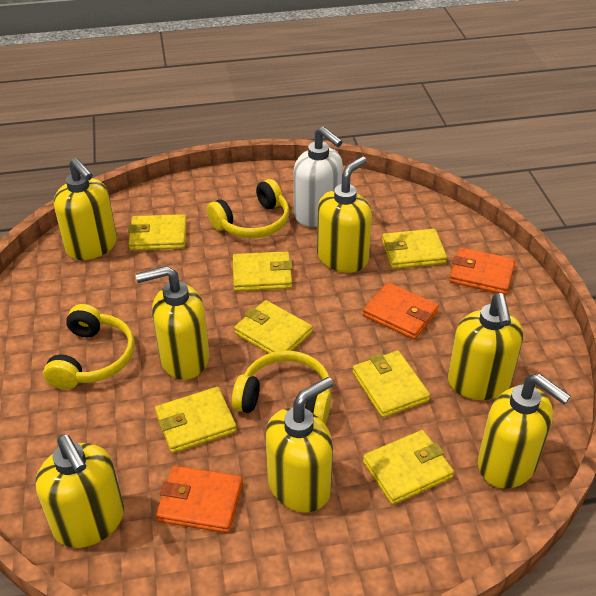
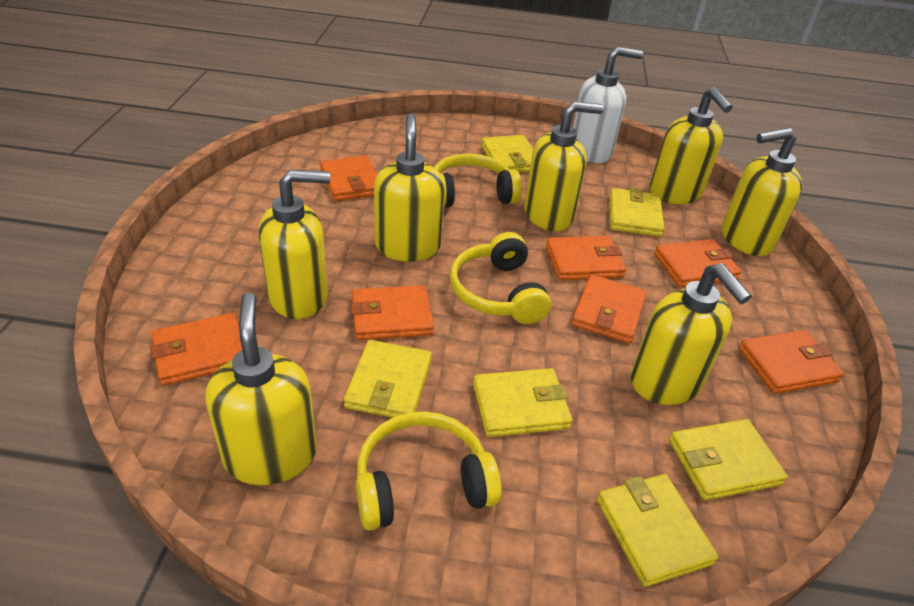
orange wallet: [156,466,243,533] [363,282,439,340] [449,247,515,295] = 3 -> [150,313,242,386] [320,155,377,201] [351,285,434,340] [546,236,626,280] [571,274,646,344] [654,239,741,287] [739,330,844,394] = 7
yellow wallet: [128,214,187,251] [155,387,237,453] [233,251,293,291] [234,300,312,354] [353,351,430,418] [363,430,454,505] [382,229,447,269] = 7 -> [344,340,432,418] [473,368,572,437] [481,135,533,174] [597,474,718,587] [610,188,664,237] [669,419,788,501] = 6

